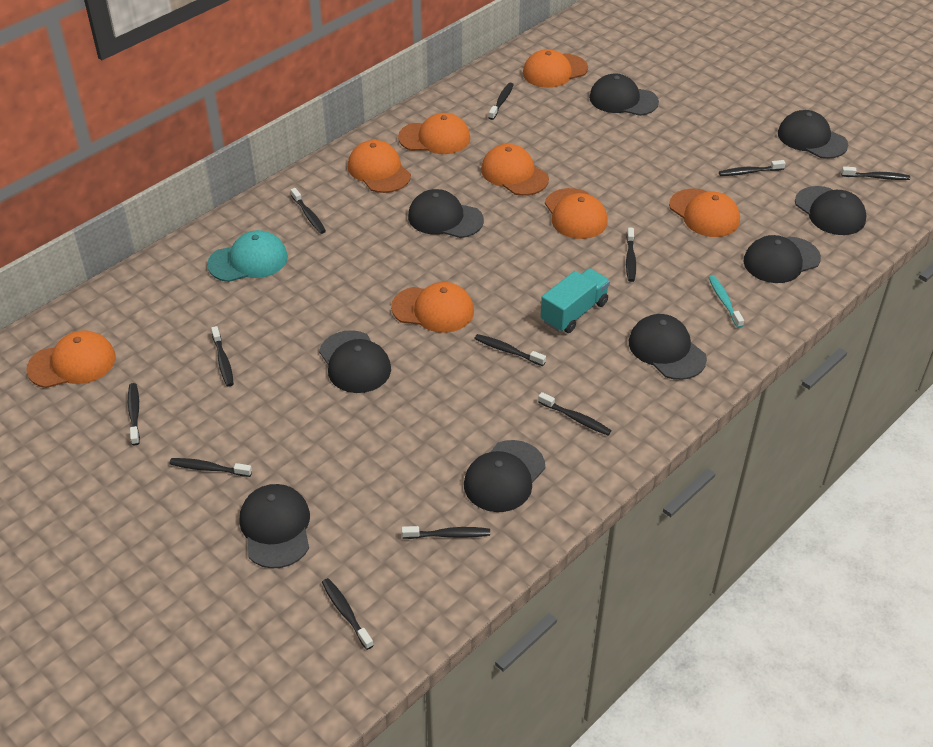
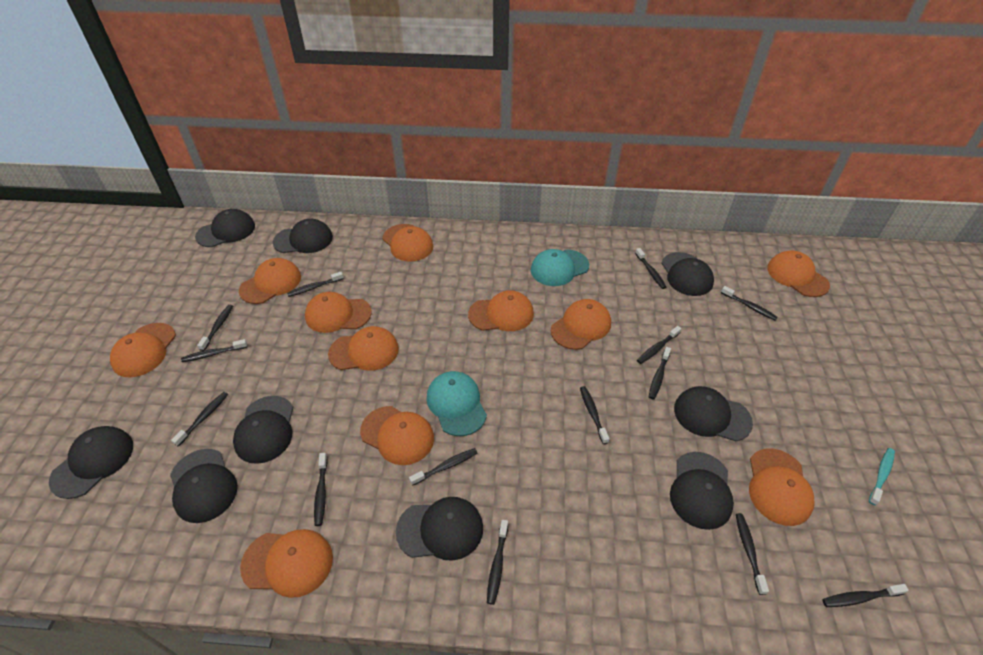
black toothbrush: [128,383,140,445] [170,458,252,477] [211,326,234,387] [291,188,326,234] [322,578,374,650] [402,526,490,539] [474,334,546,366] [489,83,514,120] [538,392,612,435] [626,228,636,282] [719,160,785,176] [841,167,910,180] = 12 -> [171,392,228,447] [181,339,247,362] [197,305,233,351] [287,272,344,297] [314,453,328,526] [409,448,477,486] [487,520,508,605] [580,386,610,444] [635,248,666,289] [637,326,681,364] [649,347,671,399] [721,286,778,320] [736,513,769,595] [822,584,909,607] = 14
orange cap: [26,330,116,388] [348,140,411,193] [391,282,474,333] [398,113,470,154] [481,144,549,196] [523,49,588,88] [545,188,608,239] [669,189,740,237] = 8 -> [110,323,176,377] [239,258,301,304] [240,529,333,598] [305,292,372,333] [328,326,399,371] [360,406,434,465] [383,224,433,262] [468,290,534,331] [551,299,611,350] [749,448,815,526] [767,250,830,297] = 11
turquoise cap: [207,230,288,282] = 1 -> [426,371,487,436] [531,249,589,286] = 2
turquoise truck: [540,268,610,333] = 1 -> none = 0

